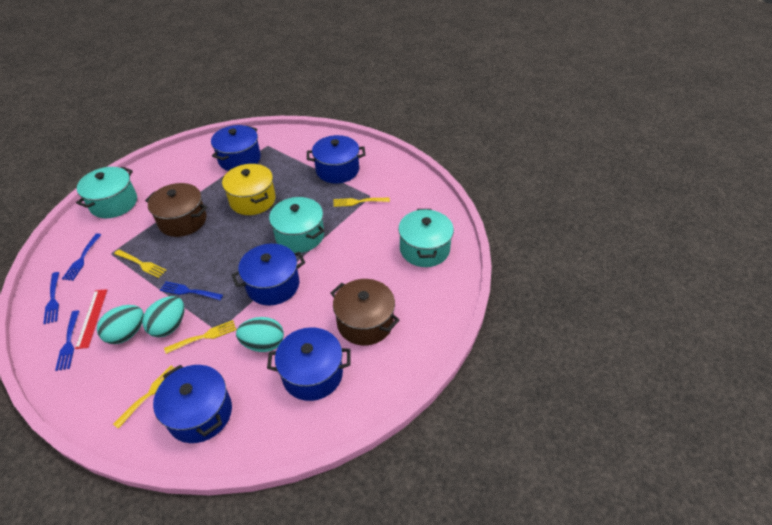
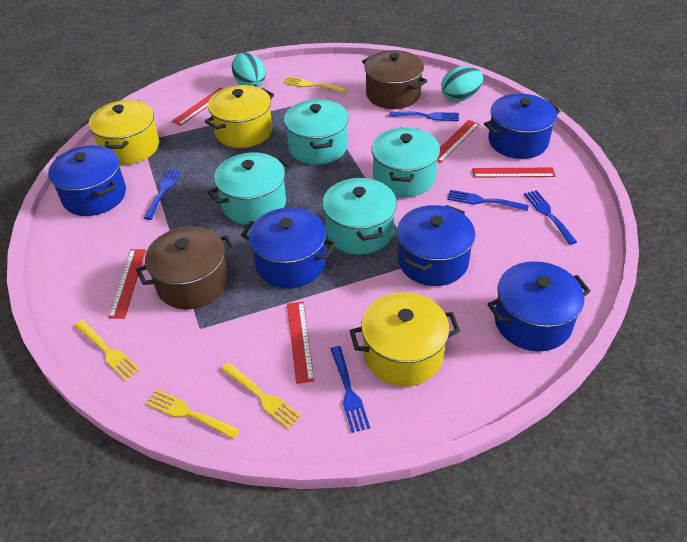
blue fork: [43,272,59,324] [55,310,79,371] [62,234,101,281] [160,281,223,300] = 4 -> [144,168,181,220] [331,346,370,433] [389,112,459,121] [447,190,529,211] [524,190,577,245] = 5
red ruler: [75,289,107,349] = 1 -> [108,249,146,319] [171,88,223,126] [287,302,314,384] [438,120,480,163] [472,168,555,177] = 5
turquoise egg: [97,305,144,344] [142,296,185,337] [236,317,284,352] = 3 -> [232,52,266,87] [441,66,483,102] = 2
turquoise pot: [76,167,137,218] [269,197,325,253] [398,209,454,267] = 3 -> [207,152,292,225] [284,99,349,165] [322,177,397,254] [371,127,440,197] = 4
yellow pot: [222,164,276,215] = 1 -> [89,100,159,165] [205,85,274,148] [350,292,460,386] = 3

